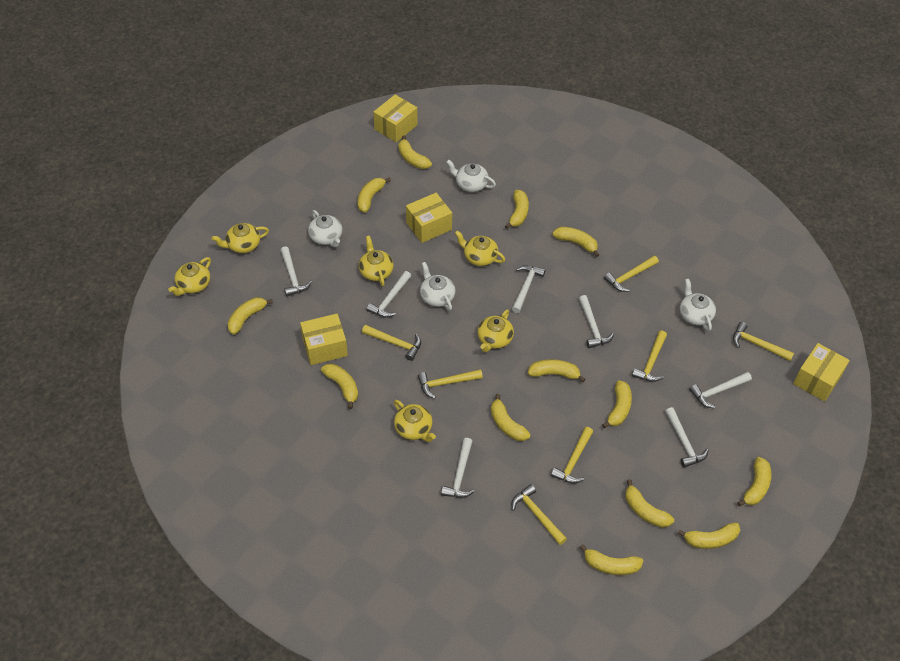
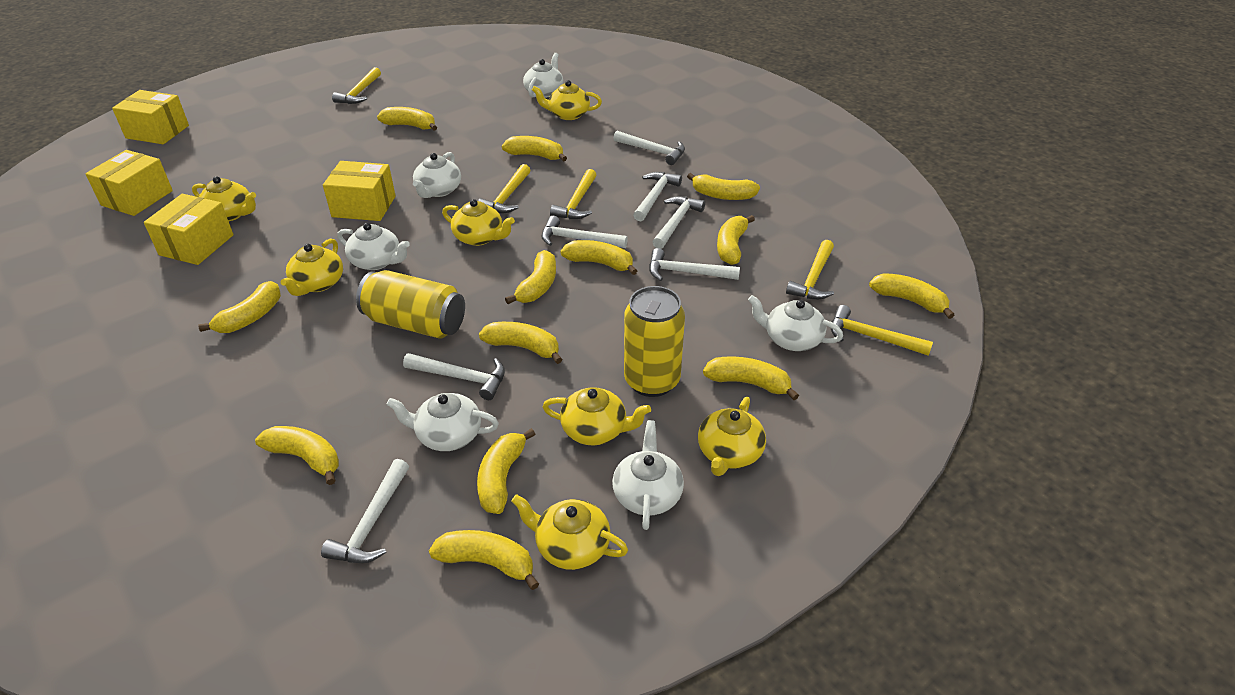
white teapot: [308,210,342,247] [420,262,455,311] [446,160,496,192] [680,279,716,331] = 4 -> [337,223,410,270] [386,393,499,451] [413,152,461,198] [523,53,563,98] [612,420,684,530] [748,295,843,351] = 6
yellow can: none = 0 -> [356,270,465,339] [624,286,685,397] = 2
yellow hammer: [362,325,421,361] [418,369,483,398] [512,484,567,545] [551,427,593,484] [604,256,659,292] [632,331,667,382] [733,322,794,361] = 7 -> [332,67,381,104] [478,164,531,213] [550,169,596,219] [786,240,834,300] [831,305,933,356] = 5
yellow teapot: [169,257,211,296] [212,223,269,253] [359,236,394,286] [394,400,436,442] [455,230,505,266] [478,309,514,352] = 6 -> [192,176,256,221] [281,238,343,296] [442,199,515,246] [511,494,628,570] [532,80,602,120] [542,387,651,446] [698,397,766,476] = 7

